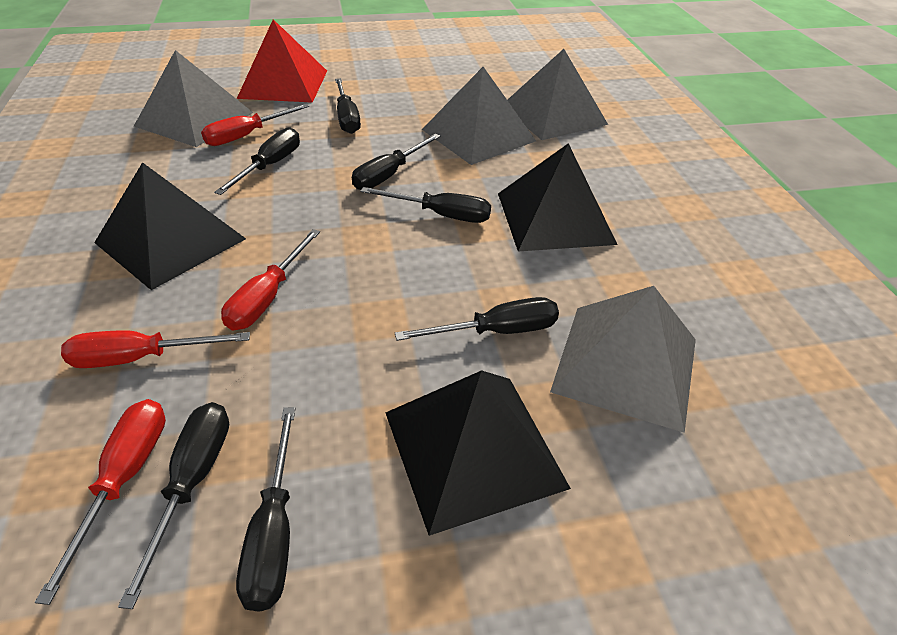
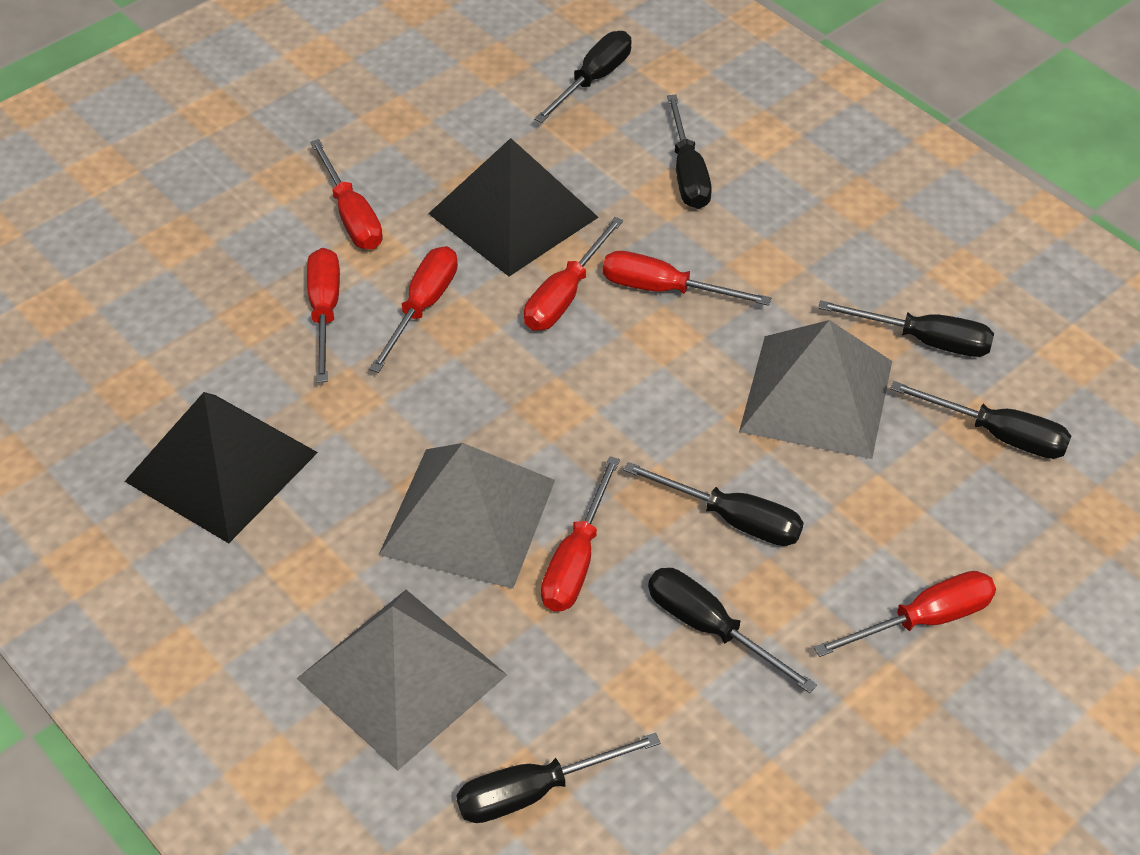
black pyramid: [94,162,246,290] [386,370,571,536] [498,143,618,252] = 3 -> [124,392,318,543] [428,138,598,276] = 2
grey pyramid: [134,50,253,147] [422,67,536,165] [508,49,608,140] [550,286,696,433] = 4 -> [296,590,507,771] [379,443,555,589] [739,320,892,459] = 3
red pyramid: [237,19,327,103] = 1 -> none = 0
red screwdriver: [35,399,166,605] [61,331,250,368] [201,104,309,146] [221,229,320,330] = 4 -> [307,248,340,383] [310,139,383,250] [369,246,458,373] [524,217,623,331] [541,456,620,612] [602,251,771,306] [814,571,996,657] = 7

